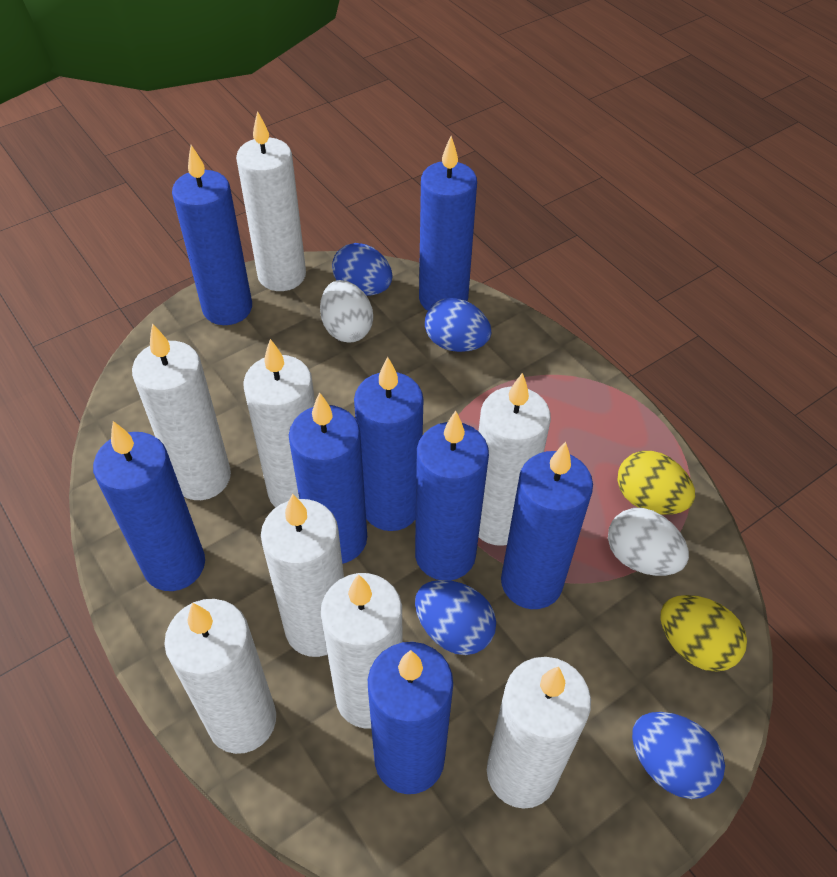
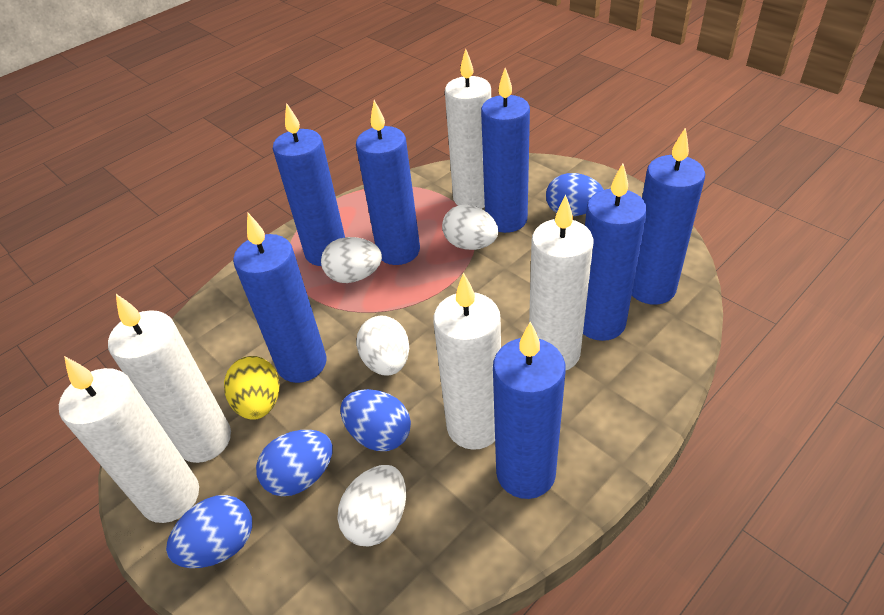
blue candle: [93,421,205,591] [172,145,252,325] [289,392,367,564] [354,357,423,531] [368,642,453,794] [415,411,489,581] [419,136,477,311] [501,442,593,609] = 8 -> [233,213,327,383] [273,103,345,266] [356,100,420,265] [481,68,530,233] [493,322,566,499] [583,164,647,341] [632,127,705,305] = 7
white candle: [132,324,231,500] [164,599,276,754] [236,111,306,291] [243,339,315,507] [261,494,344,657] [321,573,402,728] [479,373,551,546] [487,657,591,809] = 8 -> [59,356,199,523] [108,294,231,463] [433,273,501,450] [445,49,491,209] [529,195,593,370] = 5
white egg: [320,280,373,343] [608,508,689,576] = 2 -> [321,237,382,283] [337,465,406,547] [356,316,409,375] [442,205,498,250] = 4
yellow egg: [618,451,695,515] [660,595,747,672] = 2 -> [224,356,280,420] = 1

